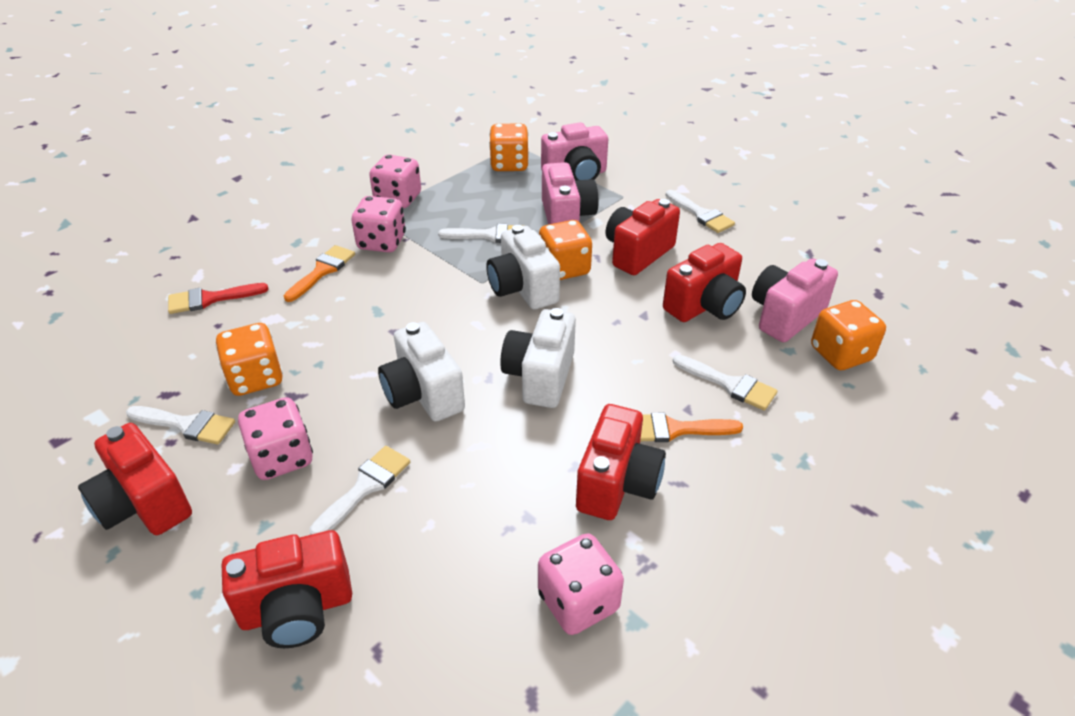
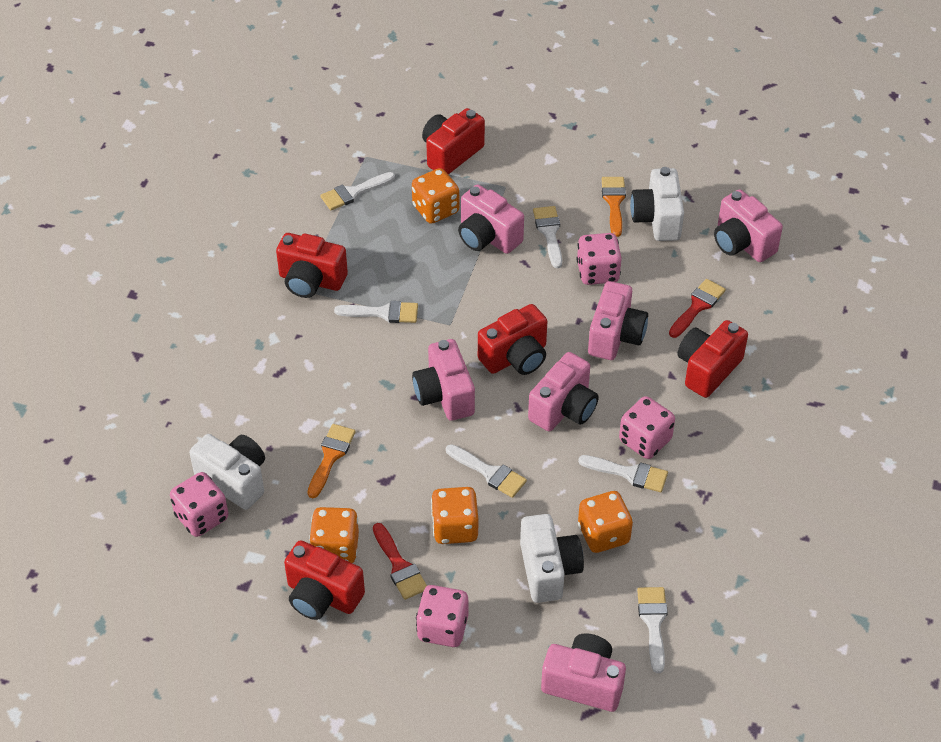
pink camera: [541,122,608,180] [542,162,598,225] [752,258,838,342] = 3 -> [412,339,475,421] [458,184,524,254] [528,352,599,431] [541,633,626,712] [588,281,648,360] [714,189,783,262] = 6
red brush: [168,283,269,314] = 1 -> [373,523,427,600] [669,279,726,338] = 2
white brush: [126,406,235,444] [309,446,410,535] [438,224,524,243] [665,190,735,233] [673,355,778,411] = 5 -> [320,172,395,210] [334,301,418,323] [446,444,527,498] [533,206,562,268] [578,455,668,492] [637,587,668,673] = 6

